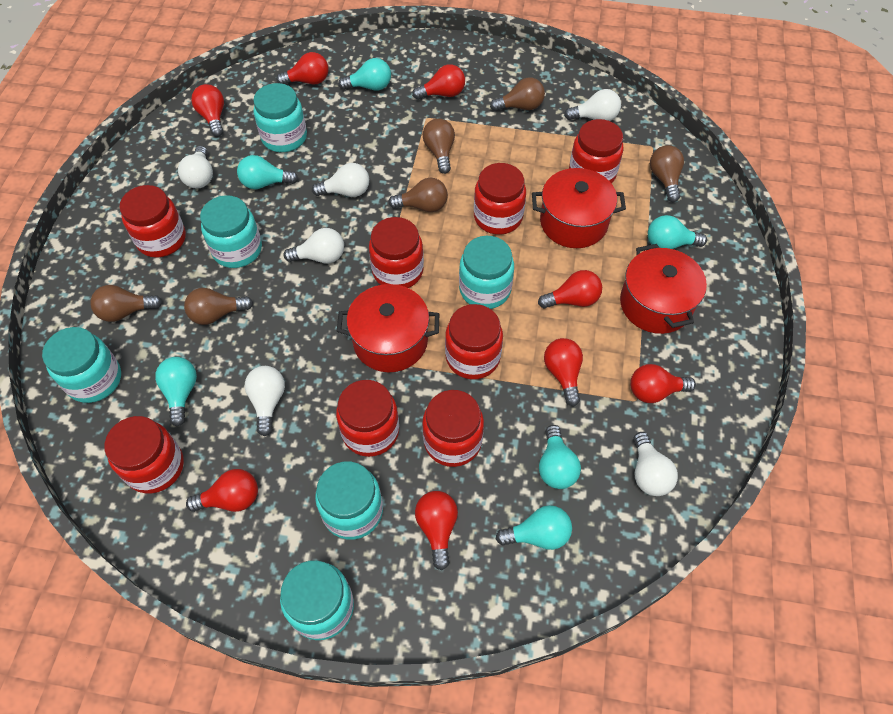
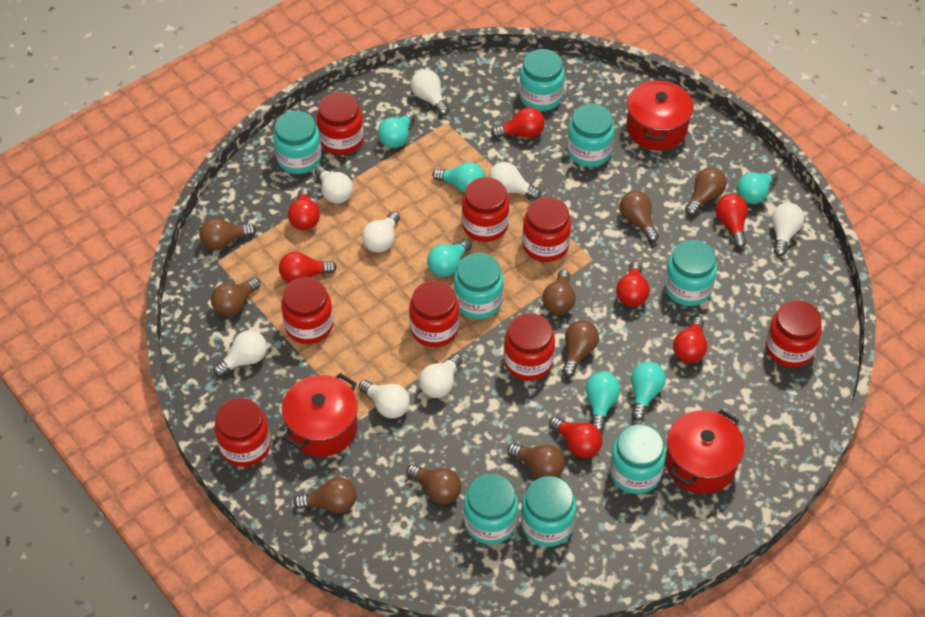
brown light bulb: [90,285,162,322] [184,288,253,325] [389,178,448,212] [423,118,455,174] [490,78,545,111] [650,145,684,202] = 6 -> [199,218,256,250] [211,278,261,317] [294,477,357,514] [407,464,461,504] [507,443,565,478] [542,269,576,315] [562,320,599,377] [620,191,659,242] [685,167,727,216] = 9
red light bulb: [186,469,258,512] [191,84,224,137] [276,52,328,85] [412,64,465,100] [415,491,458,570] [538,270,602,309] [544,338,583,406] [630,364,696,403] = 8 -> [279,252,337,283] [288,188,320,230] [491,107,545,138] [549,416,602,458] [616,262,650,307] [673,317,707,363] [715,194,748,248] = 7
turquoise jar: [42,327,121,403] [200,195,262,268] [253,83,307,152] [280,560,354,640] [315,462,383,540] [459,236,514,309] = 6 -> [273,111,322,174] [454,253,503,319] [464,474,518,544] [519,49,565,111] [521,476,576,547] [567,104,615,167] [610,424,666,494] [665,240,717,306] = 8
white light bulb: [178,146,213,188] [245,366,285,436] [284,228,344,263] [312,163,369,197] [564,89,621,121] [633,432,678,496] = 6 -> [213,330,267,377] [315,166,353,204] [359,380,410,419] [362,211,400,253] [411,69,449,116] [419,353,462,398] [489,162,541,200] [772,203,804,256] = 8

